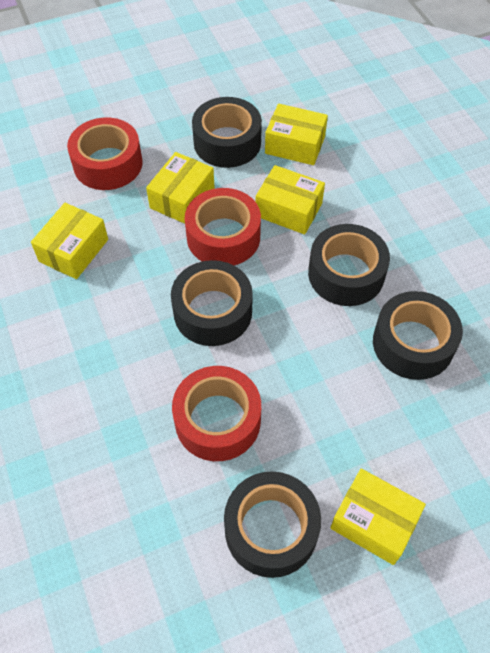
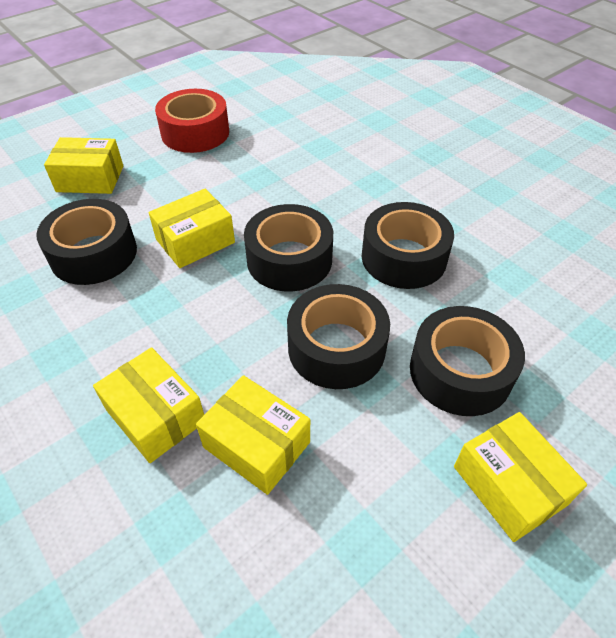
red tape: [67,118,143,190] [172,366,261,461] [185,188,261,265] = 3 -> [155,89,229,153] = 1

